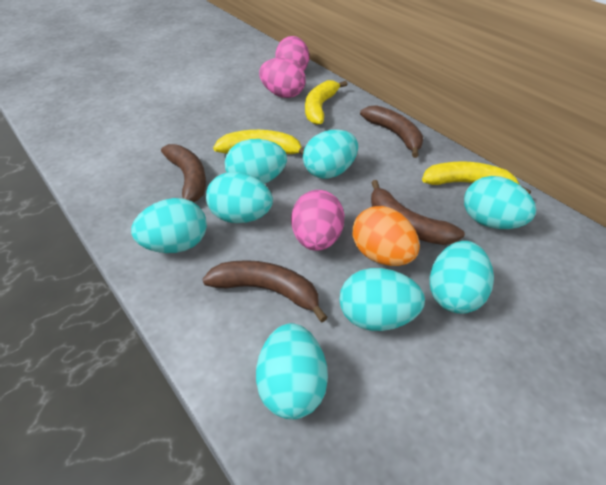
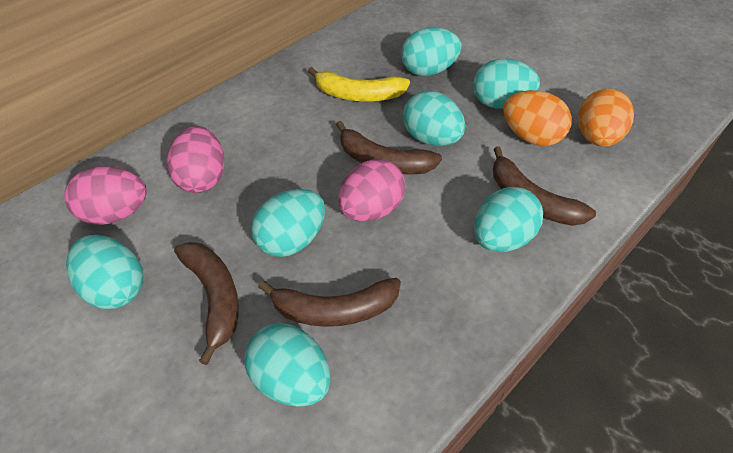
orange egg: [353,206,420,266] = 1 -> [503,90,572,146] [578,88,634,147] = 2
turquoise egg: [131,198,207,253] [206,172,273,223] [225,139,287,184] [256,323,328,420] [303,129,358,179] [339,268,425,331] [429,241,494,314] [464,176,536,229] = 8 -> [66,235,143,309] [244,323,330,407] [251,189,325,257] [401,27,462,76] [403,91,465,146] [473,59,540,108] [474,187,543,252] = 7
yellow banana: [213,130,304,155] [305,80,348,125] [422,161,531,194] = 3 -> [308,67,410,102] = 1

